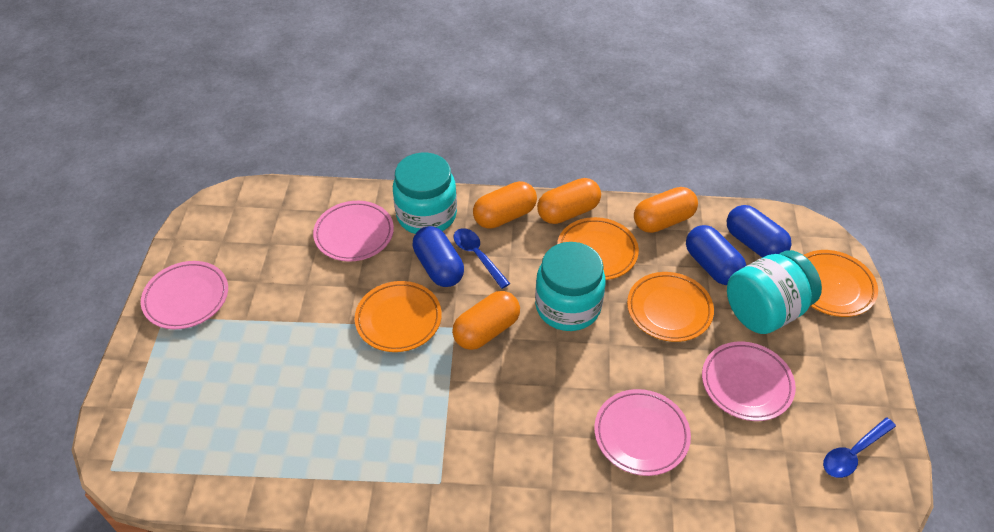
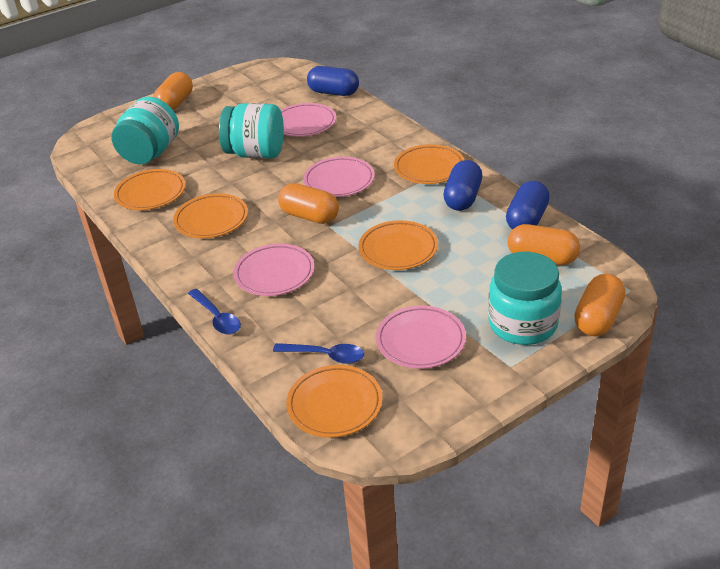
orange plate: [355,281,442,352] [557,217,639,280] [627,272,714,342] [804,250,878,317] = 4 -> [114,169,185,210] [173,194,248,238] [286,365,382,438] [358,220,438,270] [394,145,464,184] = 5

